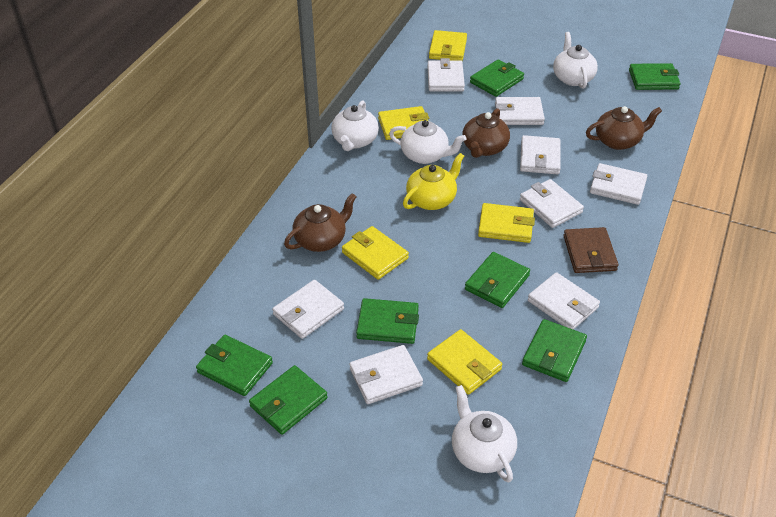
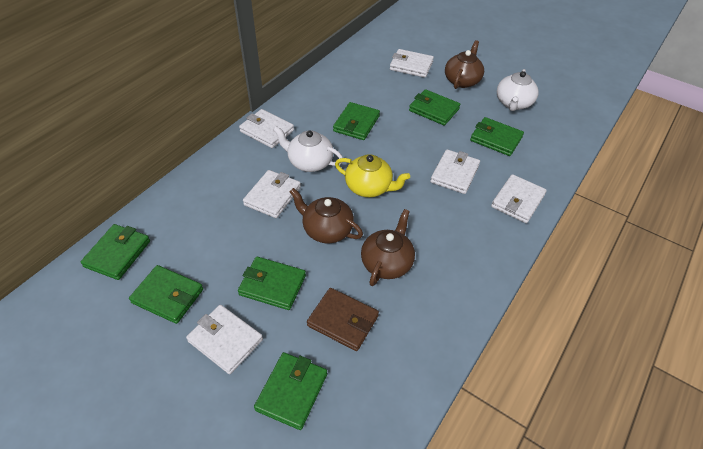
white teapot: [331,100,379,151] [389,120,466,164] [452,385,517,482] [553,32,598,89] = 4 -> [273,126,343,172] [497,69,539,111] = 2
white wallet: [272,280,344,339] [350,345,423,404] [427,58,465,91] [495,97,545,125] [520,135,561,174] [520,179,584,228] [528,272,600,330] [590,163,647,205] = 8 -> [186,305,263,374] [239,109,294,148] [243,170,301,218] [390,49,434,78] [430,149,480,194] [491,174,547,223] = 6
yellow wallet: [342,226,409,280] [378,106,429,140] [427,329,502,395] [429,30,467,61] [478,203,535,243] = 5 -> none = 0

